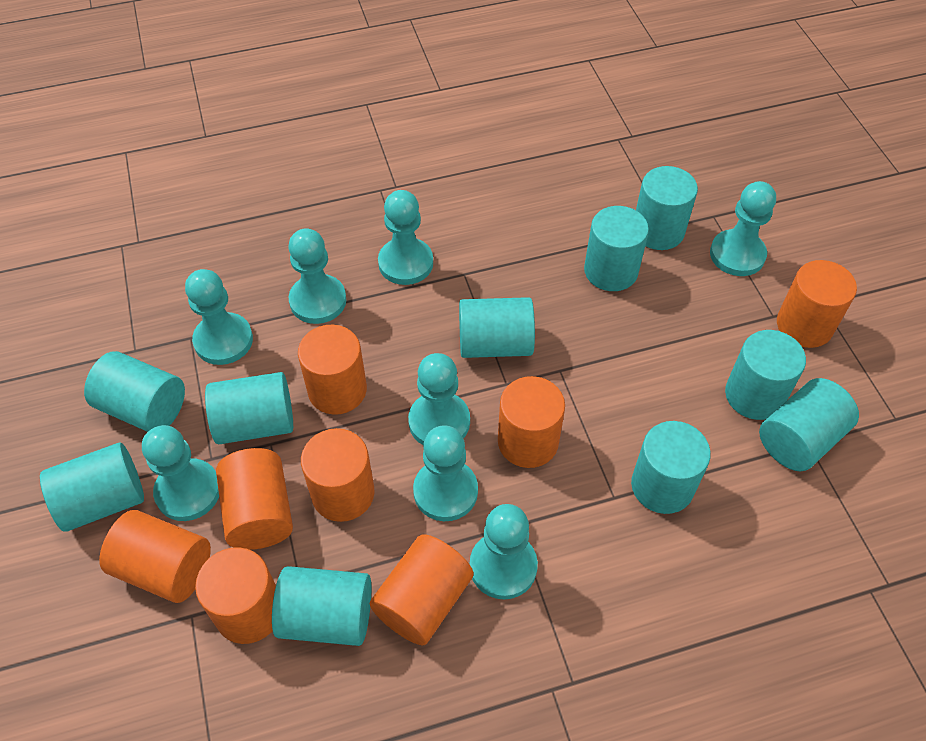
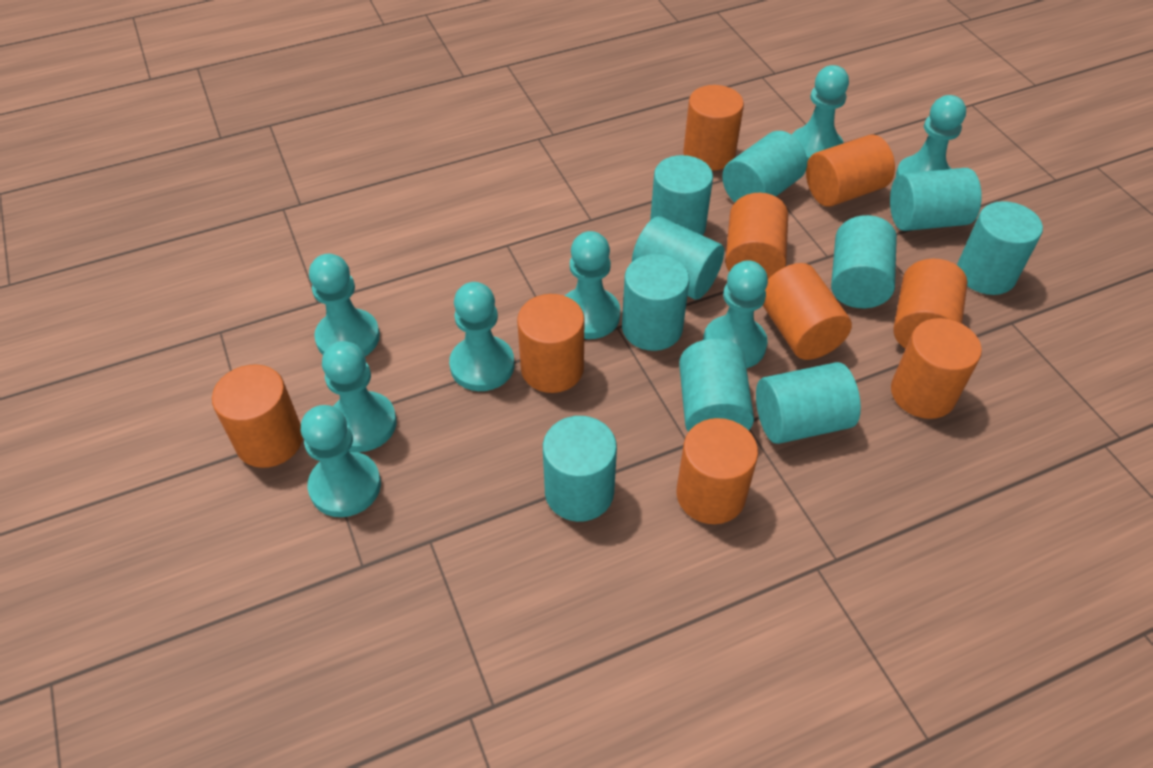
orange cylinder: [99,510,211,603] [195,547,276,644] [216,448,293,550] [298,325,367,415] [301,428,375,522] [370,534,473,645] [498,376,565,468] [777,260,857,348] = 8 -> [212,364,303,468] [517,294,584,393] [676,418,758,524] [683,85,744,171] [725,193,788,279] [763,263,852,360] [806,134,895,207] [891,318,982,419] [893,259,968,349] = 9

